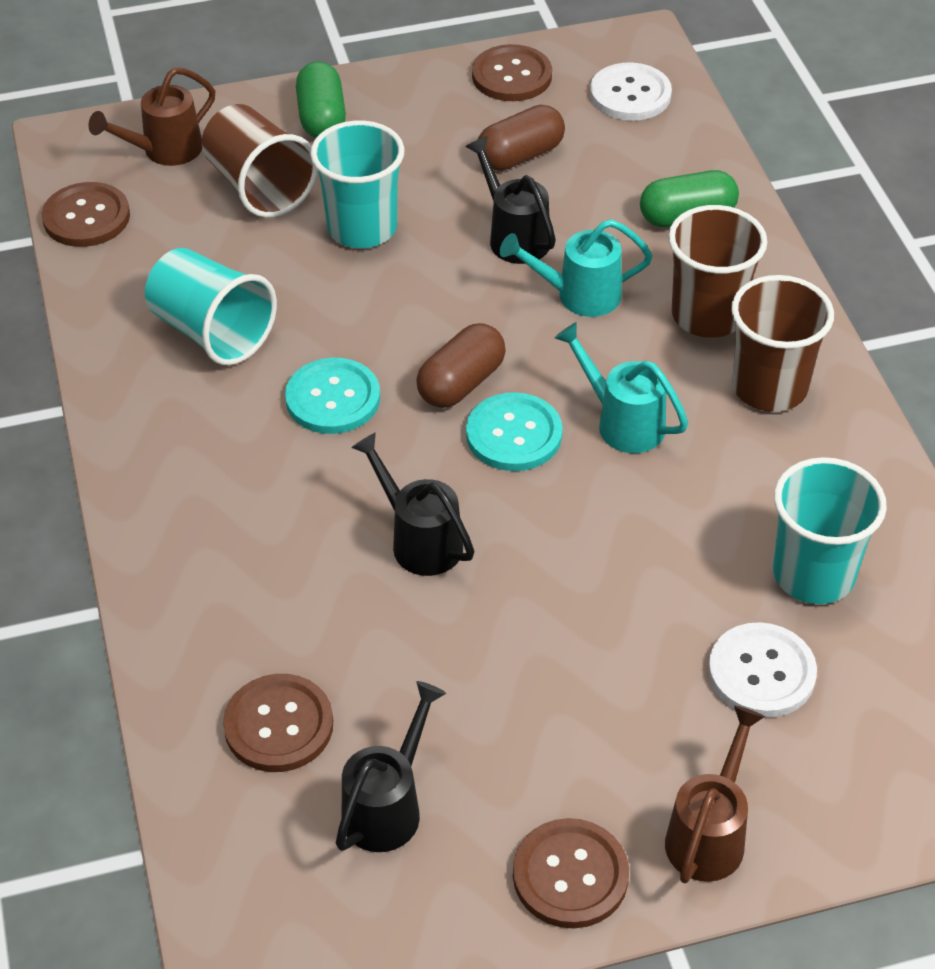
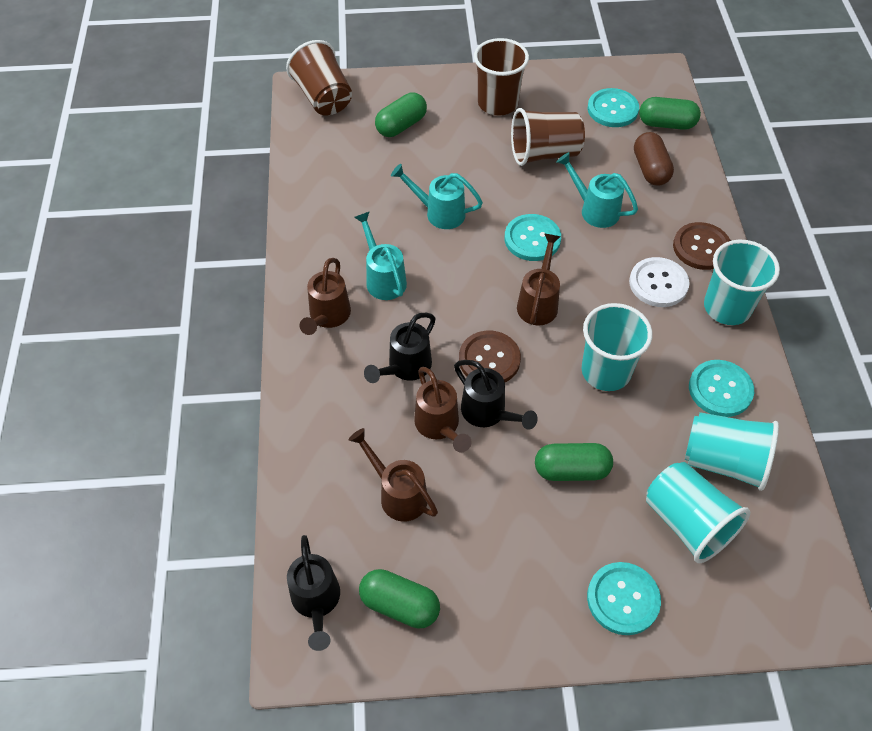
brown button: [42,182,130,247] [223,674,333,772] [472,44,552,101] [513,818,629,928] = 4 -> [459,331,521,382] [673,222,731,270] = 2
brown capsule: [416,323,506,408] [478,105,565,171] = 2 -> [634,132,674,185] = 1
brown watering can: [89,67,215,166] [665,706,765,883] = 2 -> [300,258,351,335] [349,428,438,522] [414,367,472,452] [517,233,560,325] = 4
green capsule: [296,61,346,138] [640,170,739,227] = 2 -> [359,569,440,629] [375,93,427,137] [535,443,613,481] [639,97,701,130] = 4
turquoise button: [285,358,380,434] [466,392,563,471] = 2 -> [504,214,561,261] [587,562,661,635] [588,88,639,127] [689,360,754,417] = 4
turquoise cup: [145,248,277,366] [310,120,404,248] [773,457,887,604] = 3 -> [582,303,653,391] [646,462,750,563] [685,412,779,491] [704,239,780,325] = 4
turquoise watering can: [500,219,653,317] [555,322,688,453] = 2 -> [354,212,407,300] [391,164,483,229] [556,152,638,228] = 3
white button: [590,63,672,121] [708,622,817,718] = 2 -> [629,257,689,307] = 1

